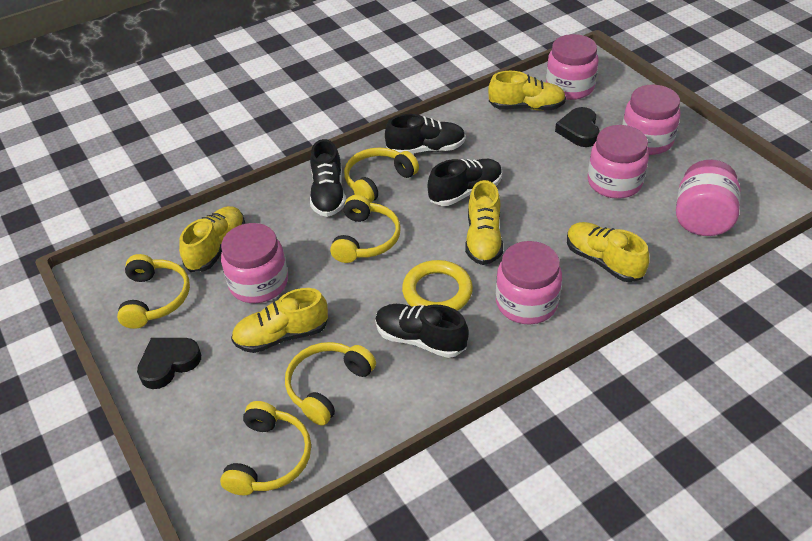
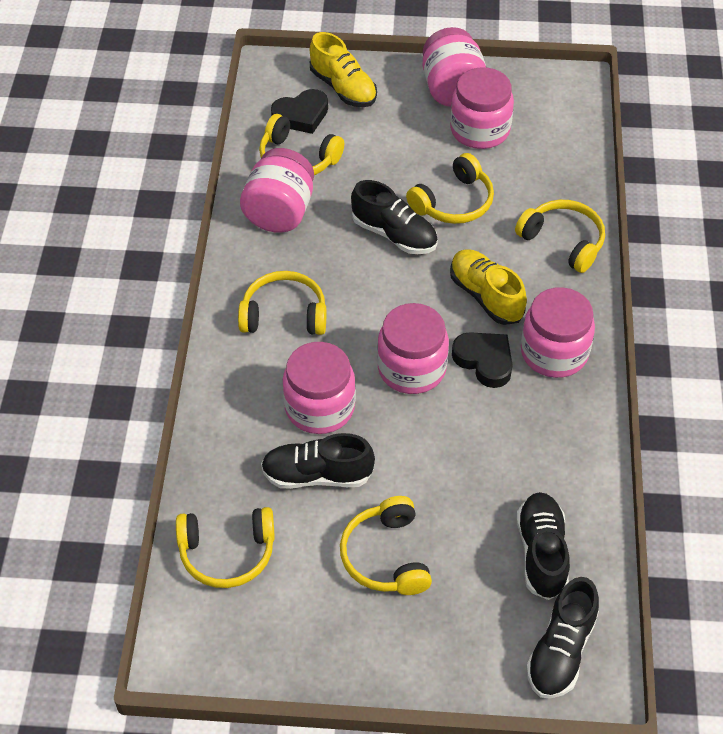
yellow headphones: [117,254,190,329] [220,401,311,495] [285,342,376,426] [330,195,401,263] [344,147,419,203] = 5 -> [176,507,275,588] [238,271,326,335] [259,114,344,175] [340,496,432,595] [406,153,494,224] [515,200,605,273] = 6
yellow ring: [402,260,473,311] = 1 -> none = 0
yellow shoe: [179,206,245,272] [231,288,328,353] [465,180,503,265] [488,71,566,111] [567,222,650,282] = 5 -> [310,32,377,107] [450,249,527,325] = 2

